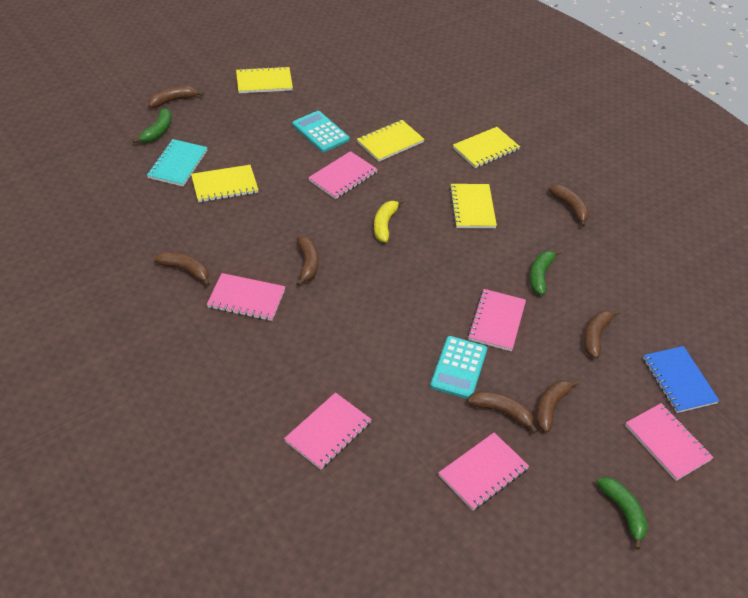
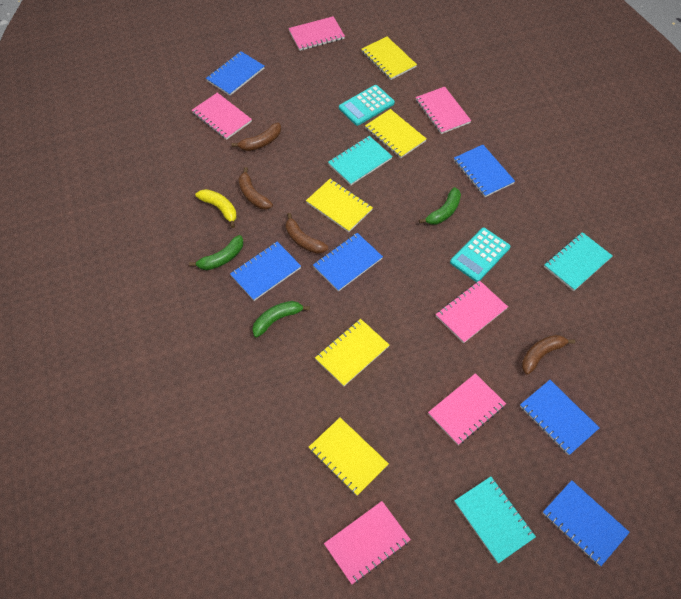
blue notebook: [643,346,719,413] = 1 -> [206,51,264,96] [230,242,301,301] [313,233,383,292] [454,145,515,197] [520,380,600,455] [543,480,630,566] = 6
brown banana: [148,86,204,108] [154,251,210,286] [296,236,319,286] [467,391,538,433] [536,380,580,433] [548,185,589,227] [584,310,620,359] = 7 -> [232,123,281,151] [239,167,273,209] [286,213,328,254] [522,335,575,375] = 4
turquoise notebook: [147,139,208,186] = 1 -> [328,136,393,185] [454,476,536,563] [544,232,613,291] = 3

